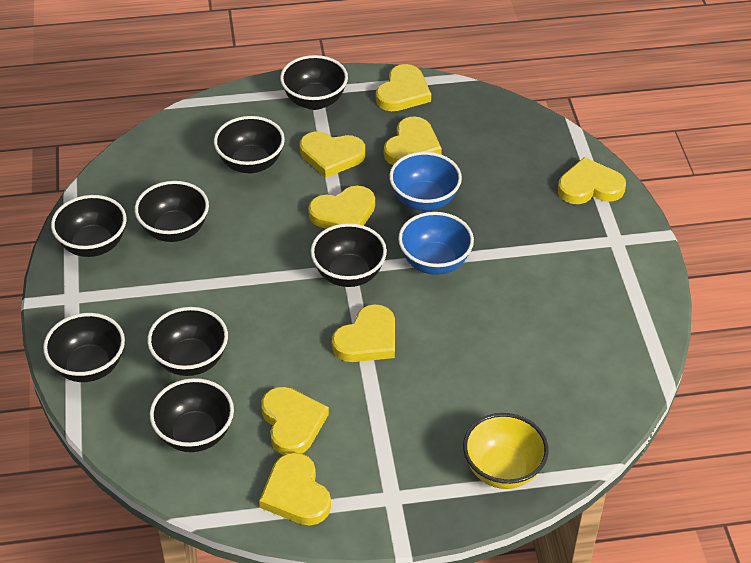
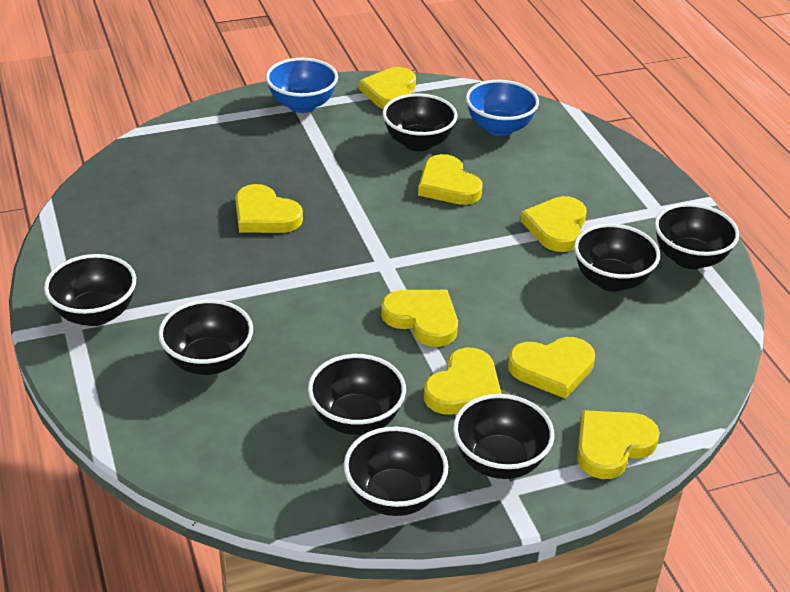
yellow bowl: [463,413,549,489] = 1 -> none = 0

